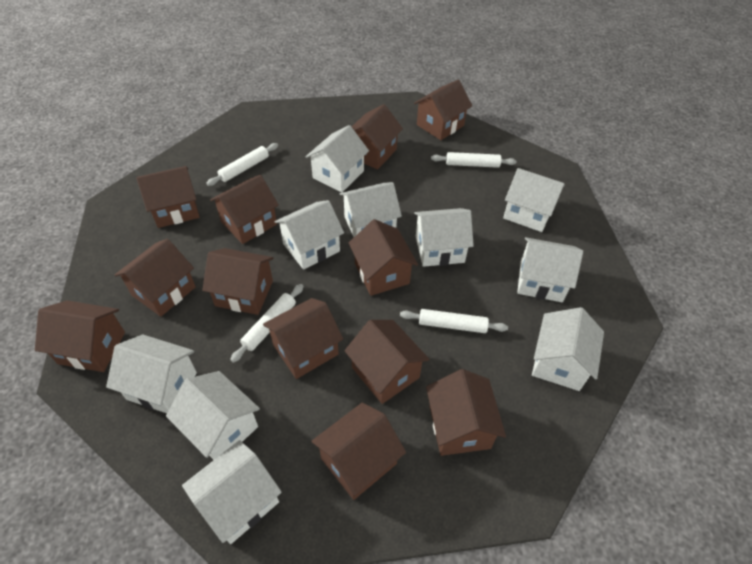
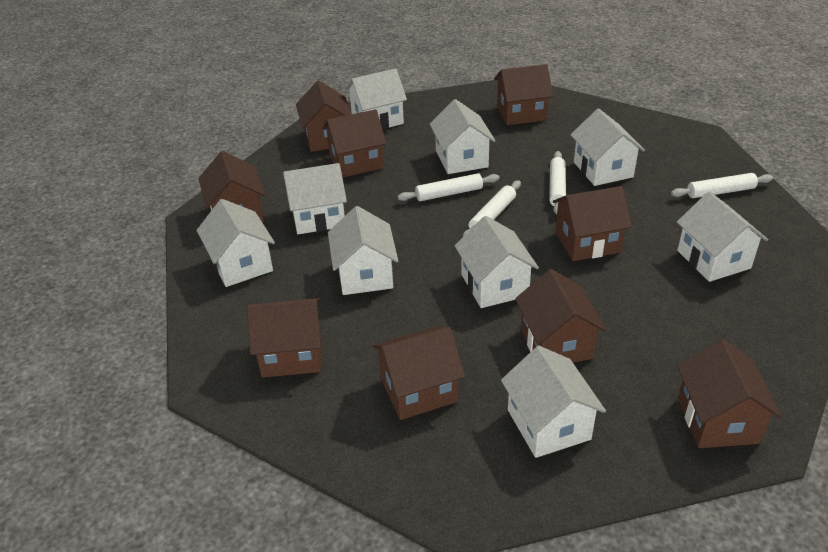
brown house: [35,300,125,372] [115,239,196,317] [136,166,200,228] [202,248,273,315] [210,175,279,244] [263,298,343,379] [311,403,406,500] [344,320,430,404] [349,219,418,296] [352,104,403,169] [414,80,472,140] [426,369,506,456] = 12 -> [198,151,265,222] [247,298,321,378] [296,81,352,152] [323,109,386,178] [372,327,465,420] [494,64,553,125] [515,269,607,363] [553,186,632,261] [677,339,782,448] = 9
white house: [106,335,197,413] [166,371,260,460] [182,440,282,544] [275,200,344,270] [305,125,369,192] [340,182,402,237] [414,208,474,267] [503,168,565,232] [517,237,583,302] [532,307,604,391] = 10 -> [197,199,275,287] [283,163,347,234] [328,206,398,295] [345,68,407,130] [430,99,496,174] [455,216,539,308] [501,346,606,458] [571,108,645,186] [677,191,768,282] = 9

